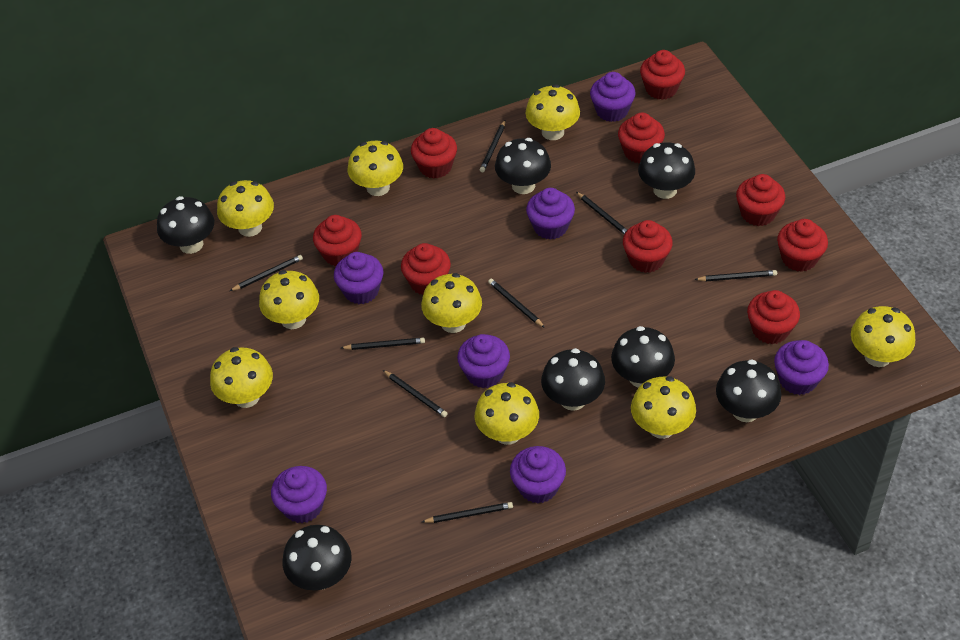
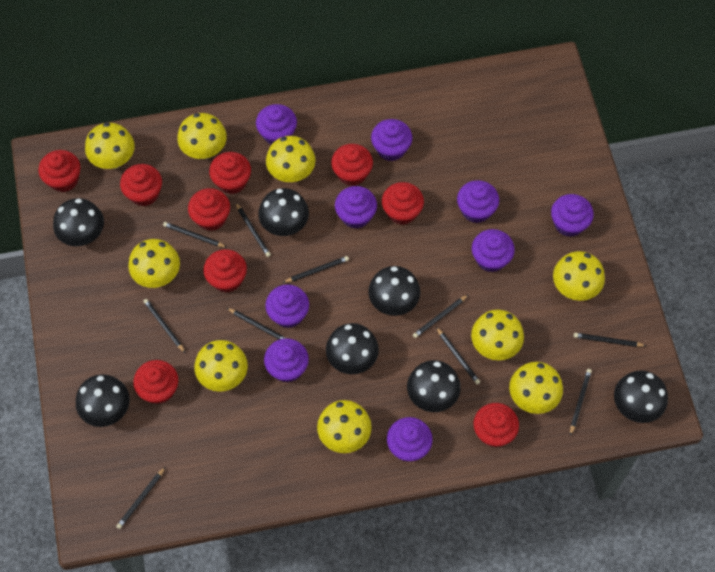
black pencil: [230,255,303,291] [341,337,425,350] [383,370,448,417] [422,502,513,523] [480,120,505,172] [488,279,545,328] [576,192,627,235] [694,270,777,281] = 8 -> [116,467,165,529] [143,299,185,353] [163,222,227,248] [227,308,286,340] [235,202,271,257] [283,256,349,283] [413,295,468,338] [436,327,480,384] [570,369,592,436] [574,333,646,347] = 10
purple cupcake: [271,466,327,523] [334,252,383,304] [457,334,510,388] [510,446,566,503] [526,188,575,240] [590,72,636,122] [774,340,829,395] = 7 -> [256,104,297,145] [264,338,309,382] [265,284,309,328] [335,186,377,229] [371,119,412,161] [387,417,433,462] [457,180,499,223] [472,229,515,272] [551,194,594,237] = 9

